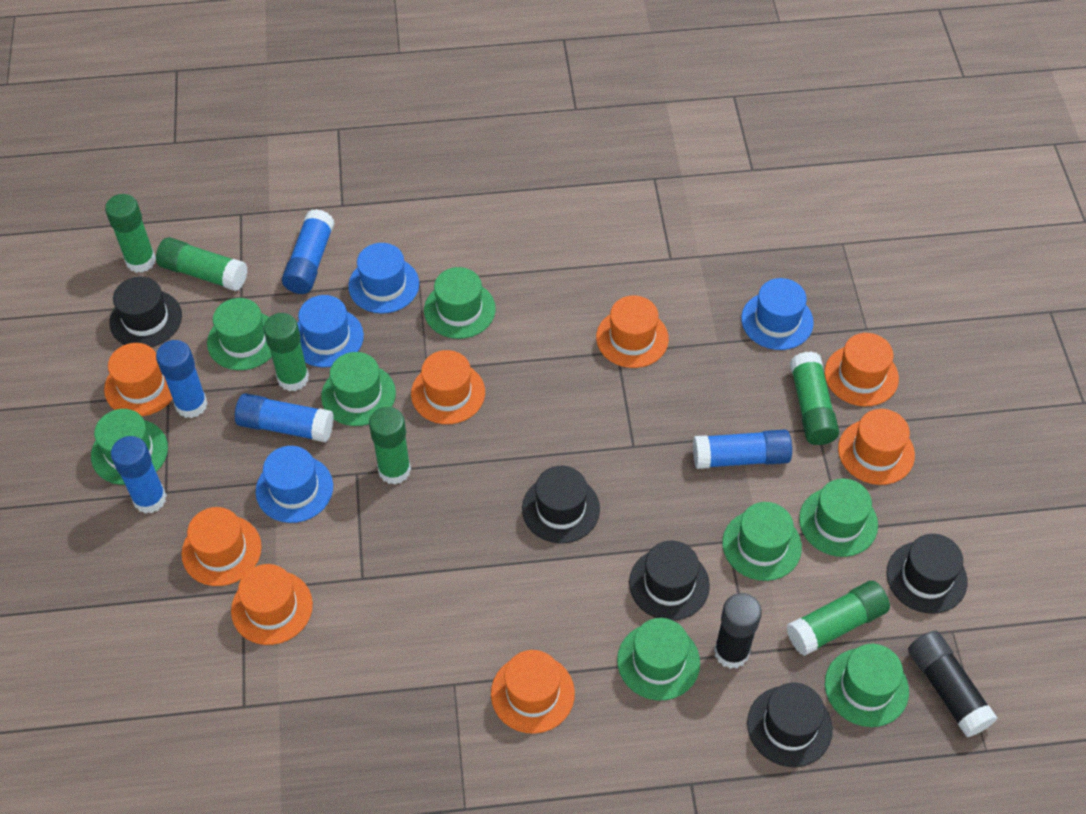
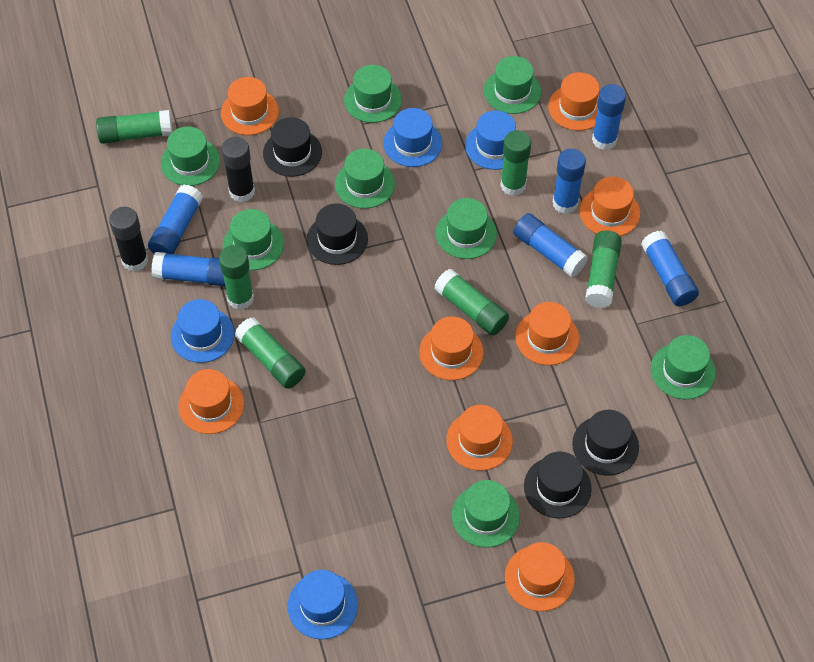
black hat: [109,277,182,347] [522,466,600,543] [629,541,710,621] [747,683,833,767] [886,534,967,614] = 5 -> [263,117,322,177] [307,204,368,265] [524,452,592,518] [572,410,639,476] = 4
blue glue stick: [111,436,167,514] [156,340,208,418] [235,393,334,442] [282,209,335,294] [693,429,792,469] = 5 -> [148,185,203,254] [151,252,225,286] [513,213,588,277] [553,149,586,214] [592,84,626,150] [641,231,699,306] = 6

